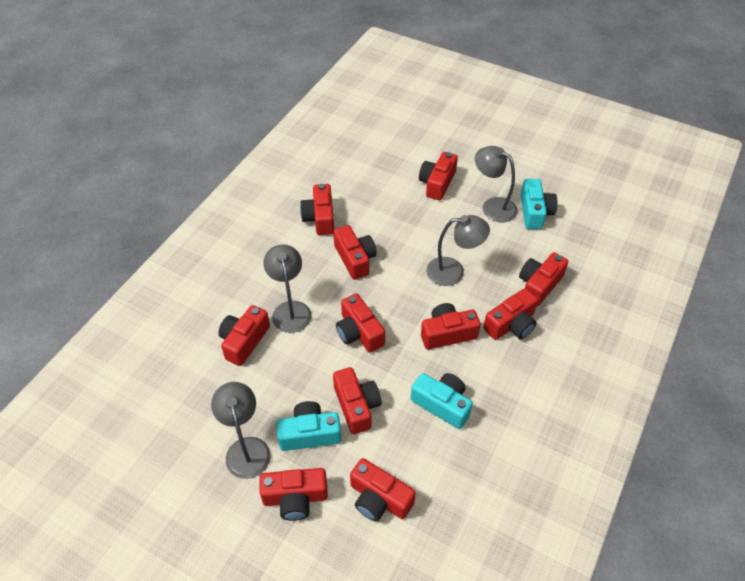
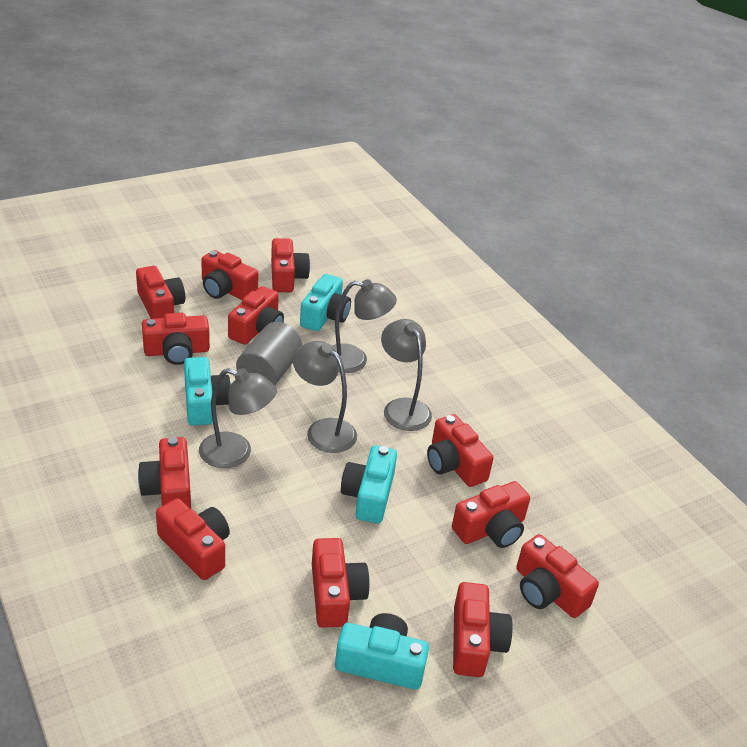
grey cylinder: none = 0 -> [236,322,302,385] = 1
red camera: [219,305,270,366] [260,468,328,521] [300,184,334,235] [333,225,377,280] [333,367,382,434] [336,294,385,353] [350,458,416,522] [419,152,458,200] [421,303,481,349] [483,288,538,340] [519,252,569,306] = 11 -> [136,266,185,319] [138,437,191,509] [142,313,210,365] [156,498,230,580] [201,250,258,300] [228,286,284,344] [271,238,310,292] [312,538,370,628] [427,414,493,487] [452,481,530,548] [453,582,512,677] [516,534,599,618] = 12
turquoise camera: [276,401,341,451] [411,373,473,429] [521,179,558,229] = 3 -> [184,357,231,426] [300,274,351,331] [335,613,429,690] [341,445,397,524] = 4

